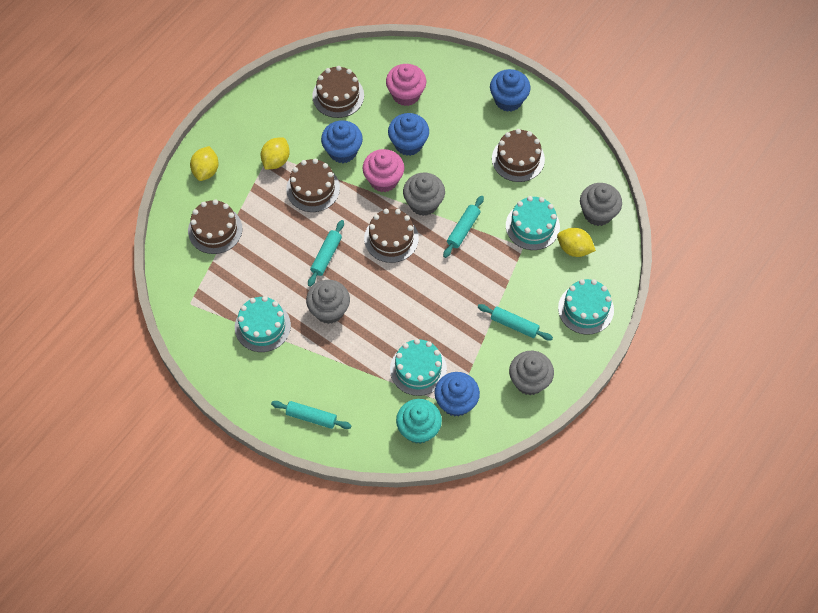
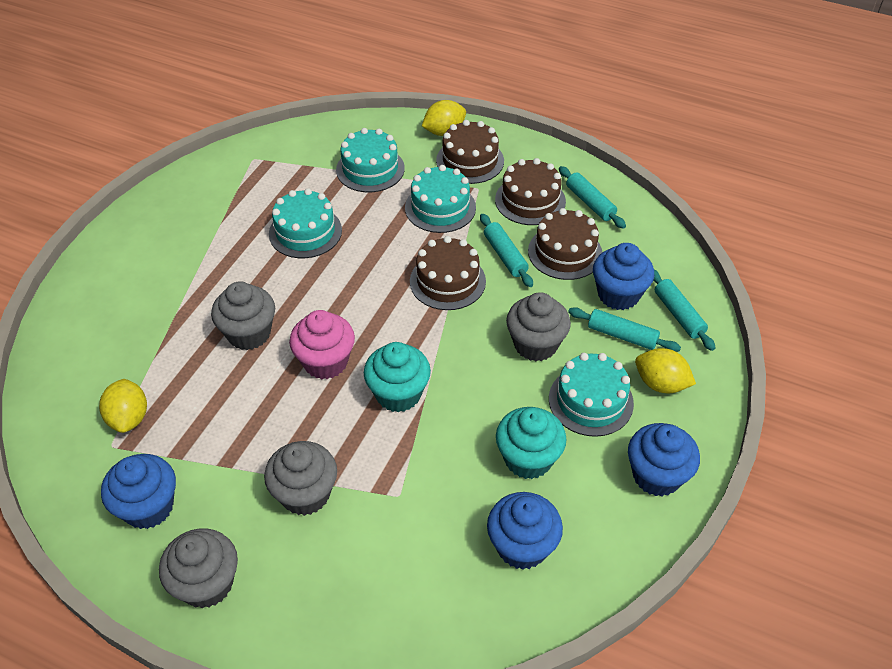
brown cake: [188,199,242,254] [286,158,340,212] [312,66,364,118] [364,209,419,263] [492,129,545,182] = 5 -> [410,236,486,310] [436,120,504,184] [495,158,566,225] [528,208,602,280] = 4
pink cupcake: [362,149,404,192] [386,64,426,106] = 2 -> [289,310,355,380] = 1
turquoise cupcake: [396,399,442,444] = 1 -> [364,342,431,412] [496,407,567,479] = 2

